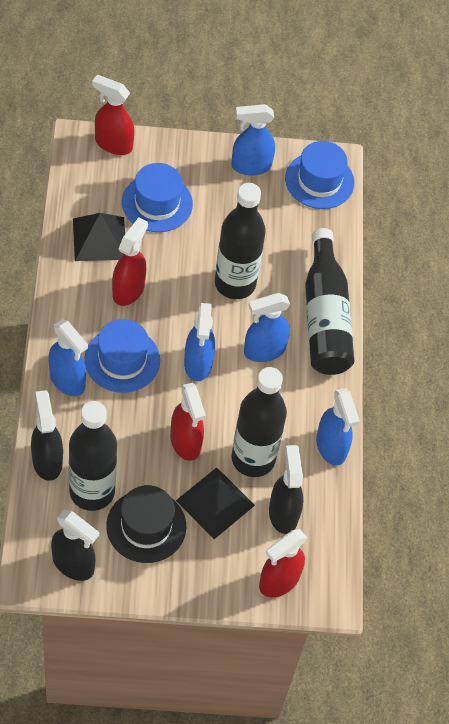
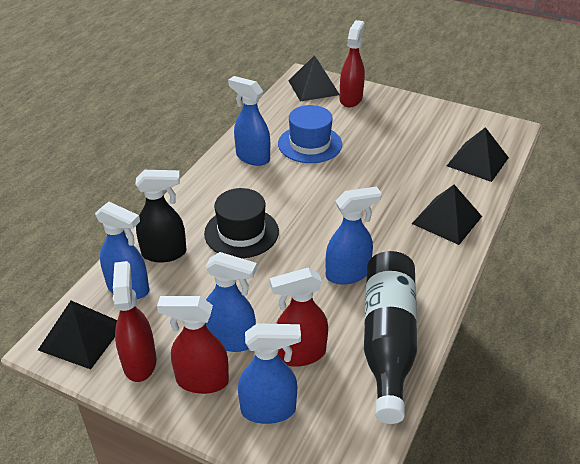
black bottle: [69,401,117,511] [215,183,266,299] [231,367,287,477] [305,228,354,375] = 4 -> [364,251,417,424] = 1
black pyramid: [73,213,125,261] [176,467,255,539] = 2 -> [38,301,117,369] [288,55,340,101] [412,185,482,245] [447,127,509,182] = 4
black spray bottle: [31,390,63,481] [51,510,99,581] [269,445,303,534] = 3 -> [135,170,187,262] = 1
blue hat: [85,319,160,393] [122,163,193,232] [285,141,354,209] = 3 -> [278,105,342,163] = 1

